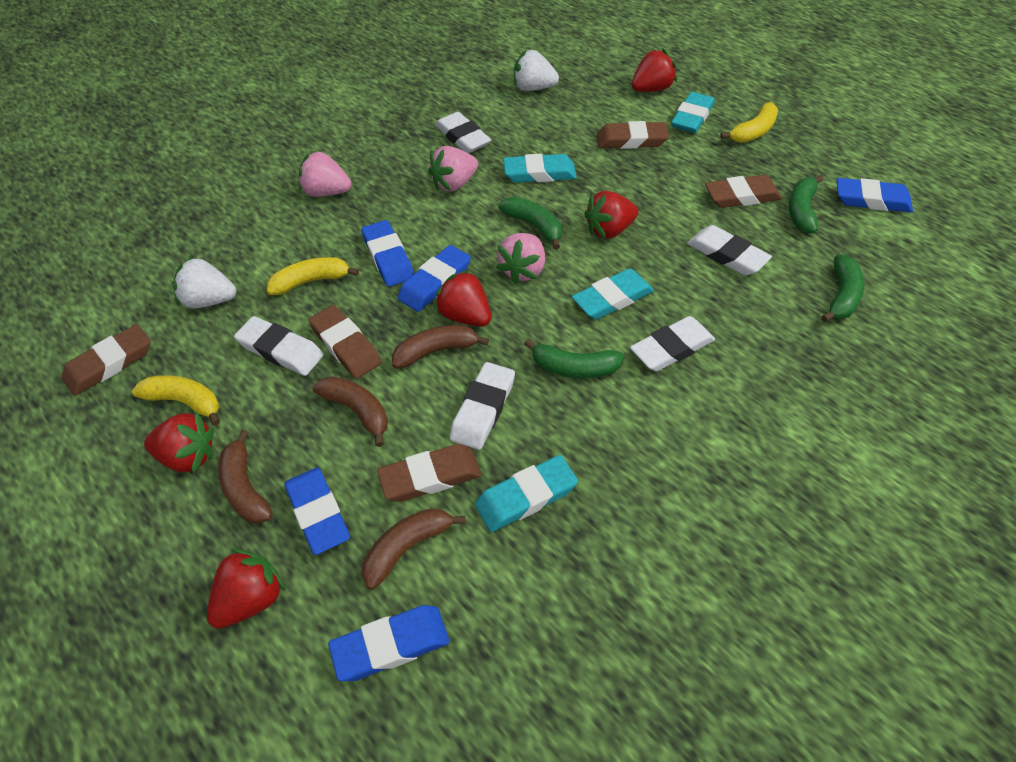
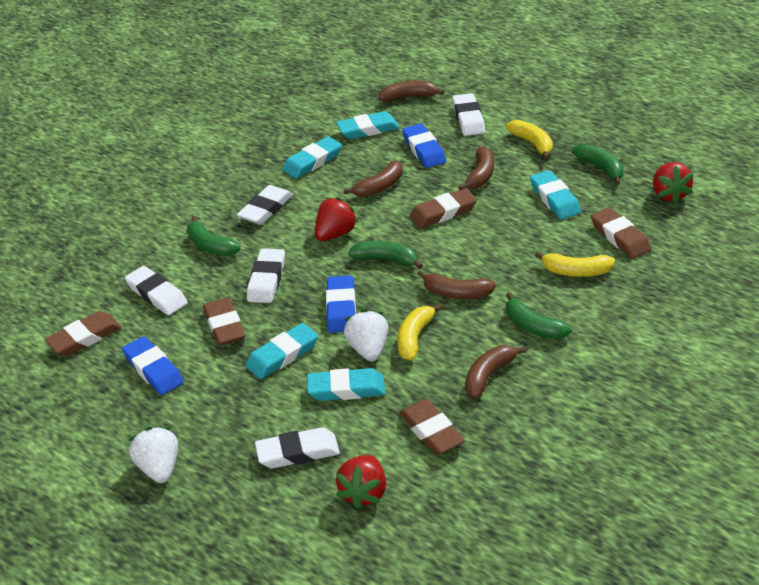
blue eraser: [285,467,350,555] [328,605,450,681] [361,220,414,287] [398,245,471,312] [837,178,913,212] = 5 -> [122,336,184,395] [326,275,356,333] [402,123,446,168] = 3
brown banana: [218,430,273,524] [312,376,388,447] [362,508,465,590] [392,325,489,369] = 4 -> [343,160,403,197] [379,80,445,102] [418,270,496,299] [458,146,494,190] [465,345,527,399] = 5
pink strawberry: [299,150,352,197] [428,146,478,192] [496,233,545,284] = 3 -> none = 0
red strawberry: [144,413,214,473] [207,549,285,629] [434,270,491,327] [584,191,639,239] [631,49,677,92] = 5 -> [315,197,358,241] [336,455,386,509] [653,162,693,204] = 3
turquoise eraser: [475,455,578,532] [503,154,577,183] [572,268,654,319] [671,92,715,133] = 4 -> [246,323,318,379] [283,137,342,179] [307,368,385,401] [336,111,399,139] [530,170,581,219] = 5

